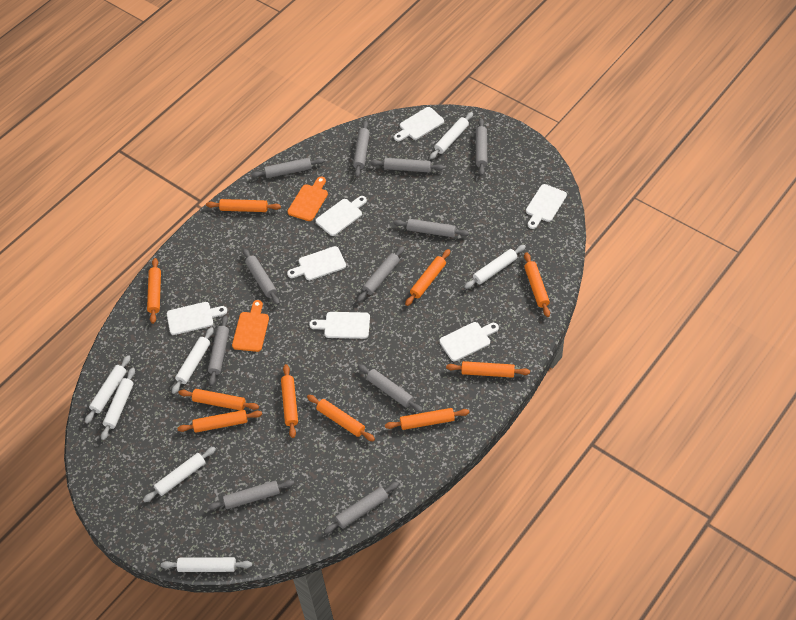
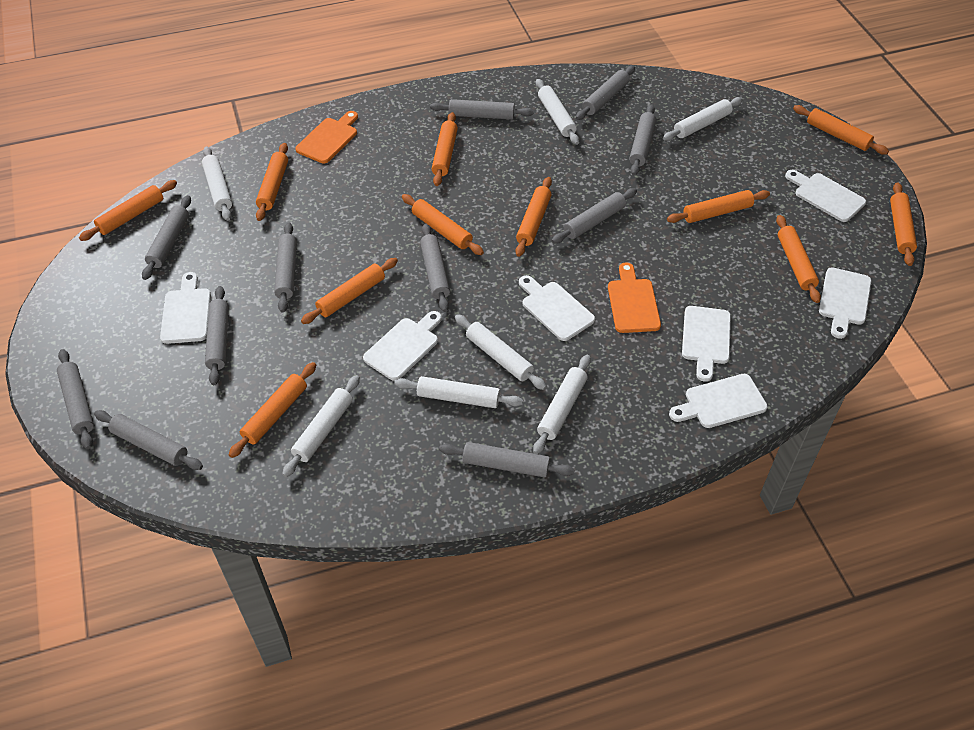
orange rolling pin: [147,258,161,324] [177,410,262,433] [178,389,259,410] [206,199,281,212] [281,364,298,438] [307,395,375,441] [385,408,470,430] [405,249,450,306] [446,361,530,378] [524,252,550,317] = 10 -> [79,180,177,241] [229,362,316,458] [256,143,288,221] [301,258,398,324] [402,194,484,255] [432,112,458,186] [515,177,552,257] [667,190,770,223] [776,215,821,303] [793,105,889,155] [890,182,917,266] = 11

